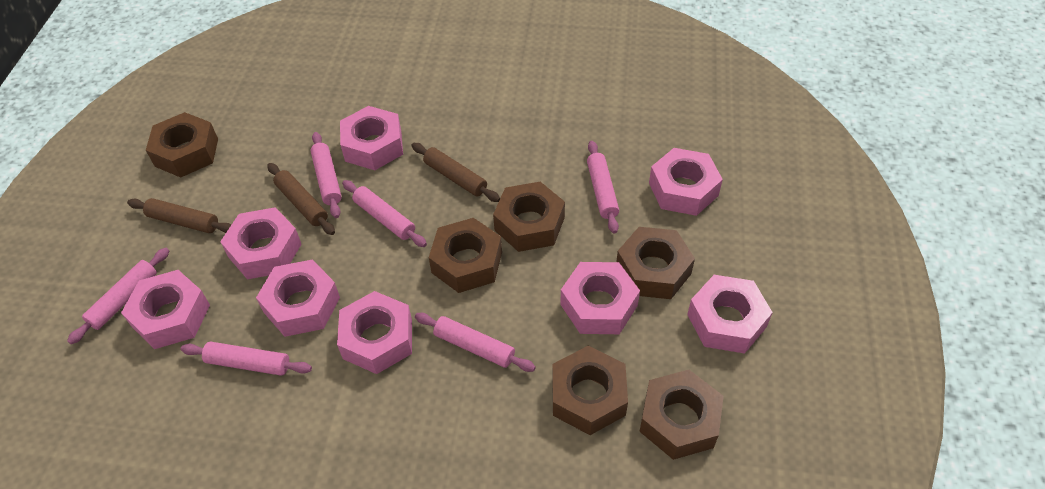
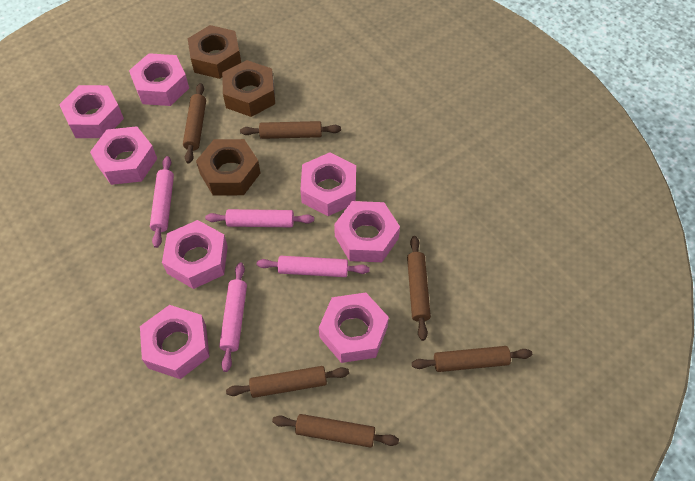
brown nut: [146,112,218,178] [429,218,502,293] [493,182,565,252] [552,346,628,435] [617,227,695,299] [639,370,724,460] = 6 -> [188,25,241,79] [196,139,261,196] [222,60,275,117] = 3
brown rolling pin: [127,198,231,233] [267,163,335,235] [412,143,500,202] = 3 -> [183,83,206,163] [226,366,349,398] [240,121,341,139] [272,414,399,448] [407,236,431,341] [412,346,532,372] = 6
pink rolling pin: [67,248,169,344] [181,342,312,376] [310,132,342,218] [342,180,427,247] [415,313,536,372] [587,141,619,234] = 6 -> [150,156,174,248] [205,209,314,227] [219,262,247,372] [257,256,370,277] = 4

